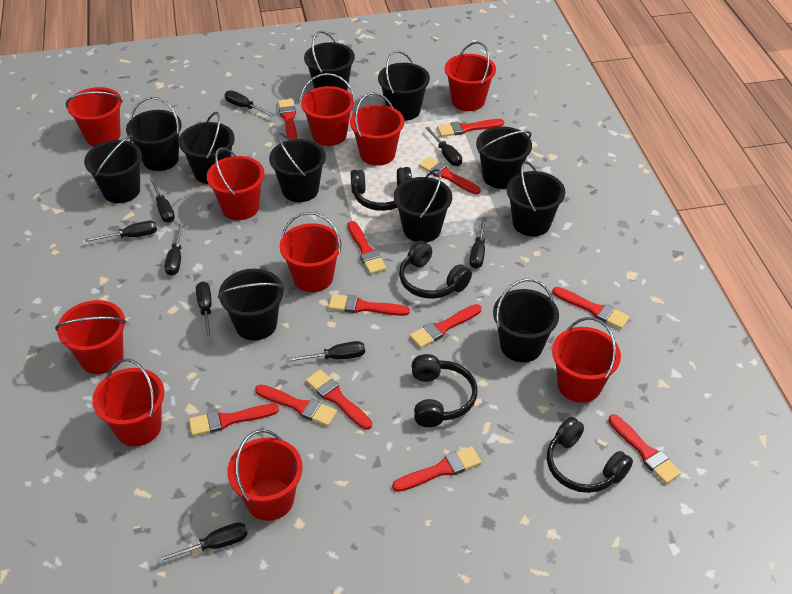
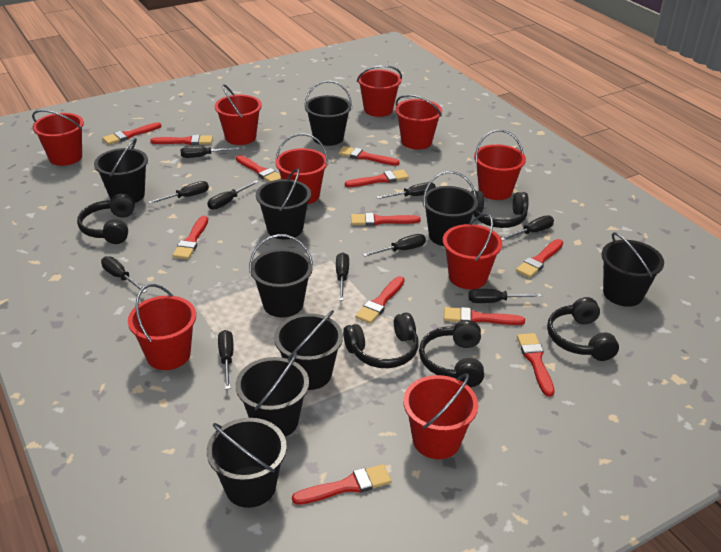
black bucket: [84,135,142,203] [126,97,182,171] [178,112,235,184] [218,269,285,341] [269,133,326,202] [304,31,355,90] [378,51,430,121] [394,169,452,242] [476,126,532,189] [493,279,559,362] [507,161,565,236] = 11 -> [94,138,148,203] [207,418,287,508] [236,352,309,437] [249,234,313,317] [256,168,311,239] [274,310,343,390] [304,81,352,146] [422,171,478,246] [602,232,664,307] = 9
black headphones: [351,167,412,211] [399,241,472,299] [412,354,478,427] [547,417,633,493] = 4 -> [77,193,135,244] [343,313,418,368] [419,320,484,387] [471,191,529,228] [547,297,619,361] = 5
black screwdriver: [85,221,157,242] [149,178,175,223] [156,522,248,563] [165,222,184,276] [196,282,212,340] [225,90,275,117] [286,341,365,362] [425,127,462,166] [470,217,487,269] = 9 -> [101,256,147,293] [148,181,209,204] [180,146,240,158] [207,181,258,210] [218,330,233,389] [336,253,349,300] [363,234,426,257] [376,182,436,199] [468,289,542,303] [501,215,554,241] = 10
red bucket: [55,300,126,374] [66,87,123,146] [92,358,164,446] [207,147,265,220] [227,429,303,521] [280,212,341,292] [300,73,355,146] [350,92,404,166] [445,42,496,111] [552,317,621,403] = 10 -> [32,110,84,166] [128,284,196,370] [214,84,262,145] [275,133,328,204] [357,65,402,117] [395,95,442,150] [403,374,478,459] [443,213,502,289] [474,130,526,200] = 9

